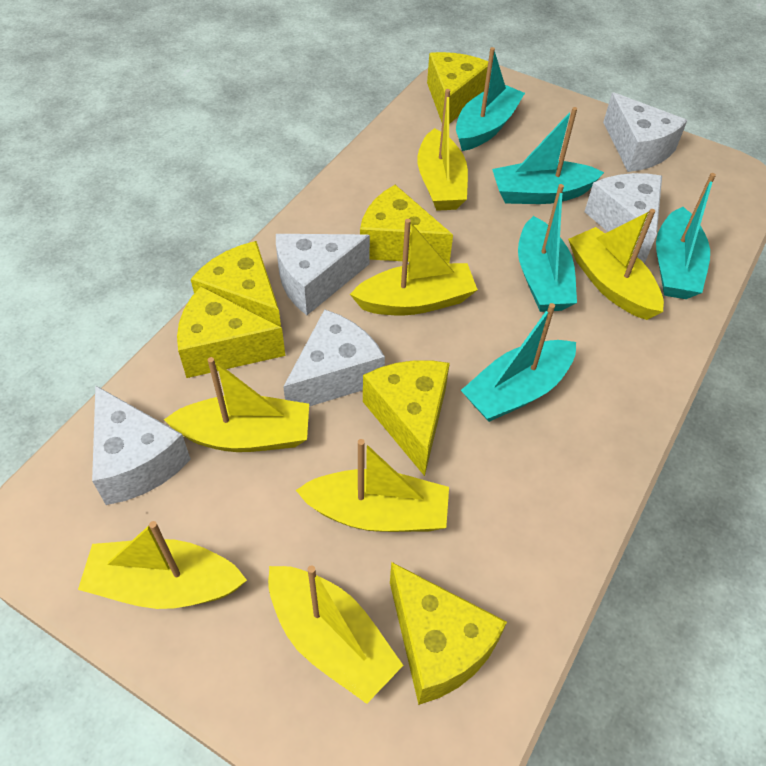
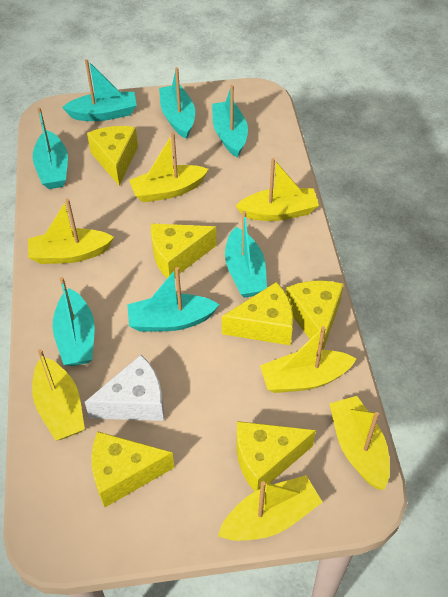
turquoise boat: [456,47,525,151] [461,303,576,422] [492,107,604,204] [518,184,577,312] [656,173,716,299] = 5 -> [33,107,68,189] [52,277,95,366] [62,59,137,121] [127,267,220,332] [159,67,195,139] [212,85,248,157] [225,211,267,298] = 7
white cheese: [92,385,191,505] [276,234,370,315] [283,309,385,406] [584,173,662,263] [603,92,687,172] = 5 -> [85,355,164,421] = 1

